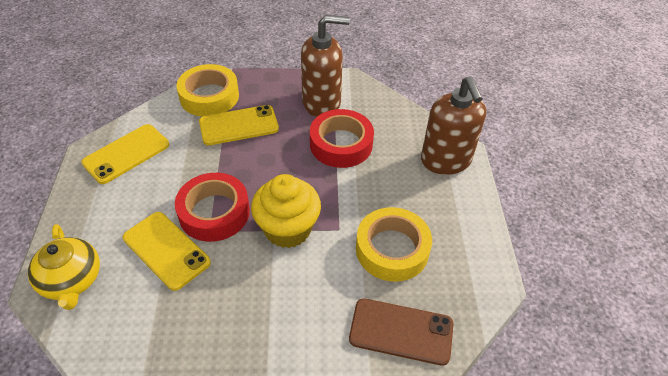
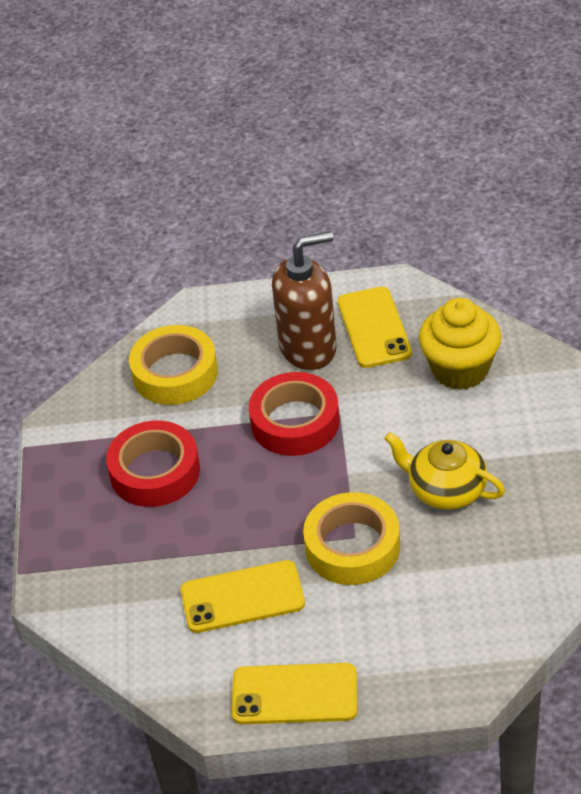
brown phone: [349,298,453,366] = 1 -> none = 0
brown soap dispenser: [301,15,350,117] [421,76,486,175] = 2 -> [272,231,337,370] = 1

